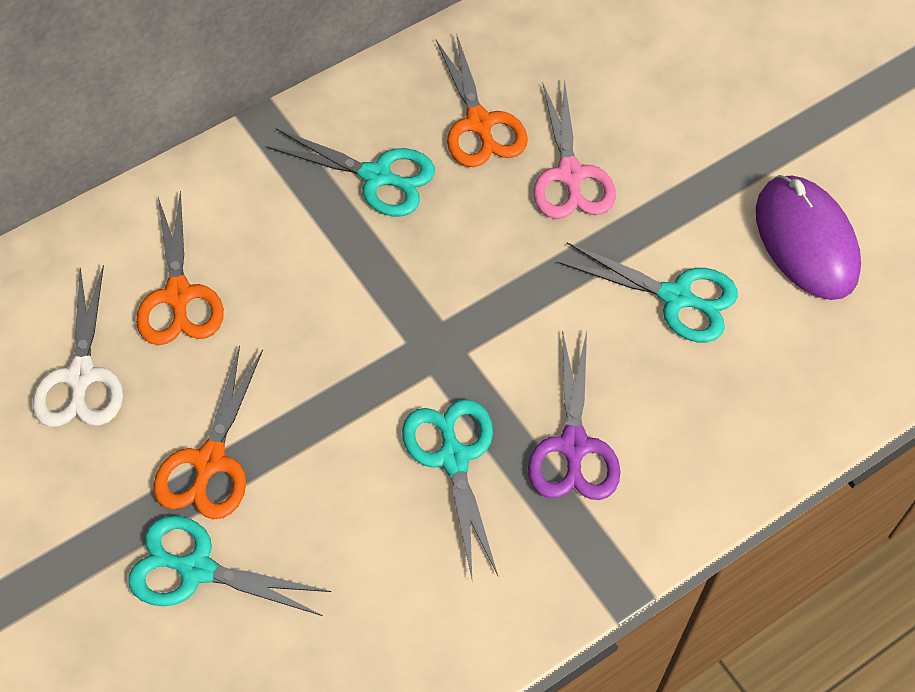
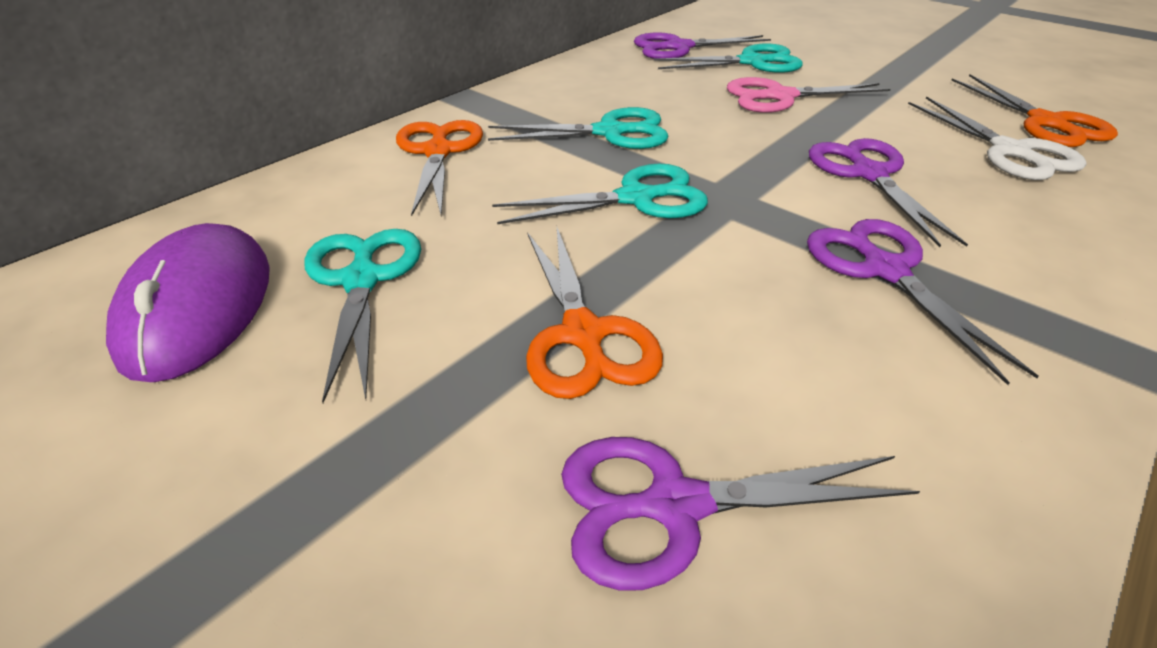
purple scissors: [528,330,621,500] = 1 -> [561,437,920,591] [634,33,771,59] [807,219,1039,385] [809,138,968,247] = 4

